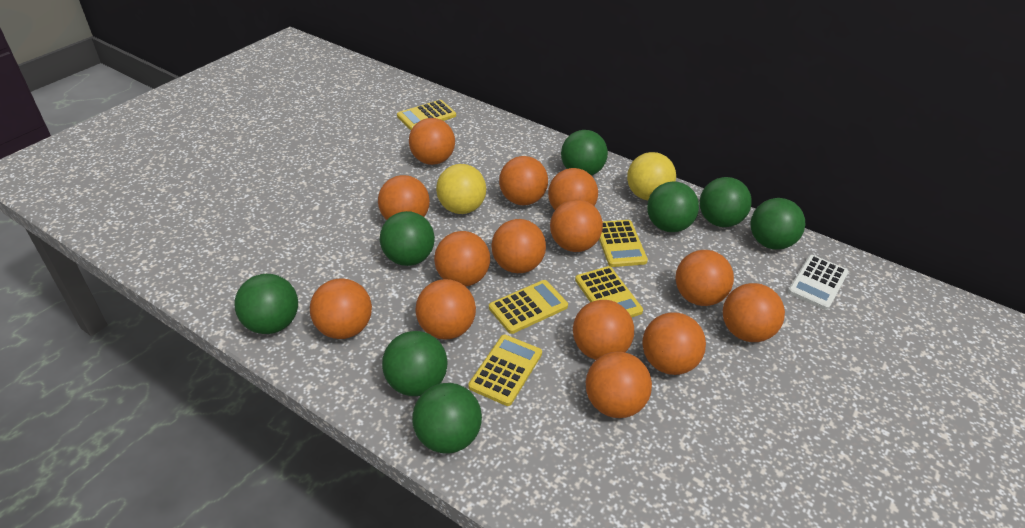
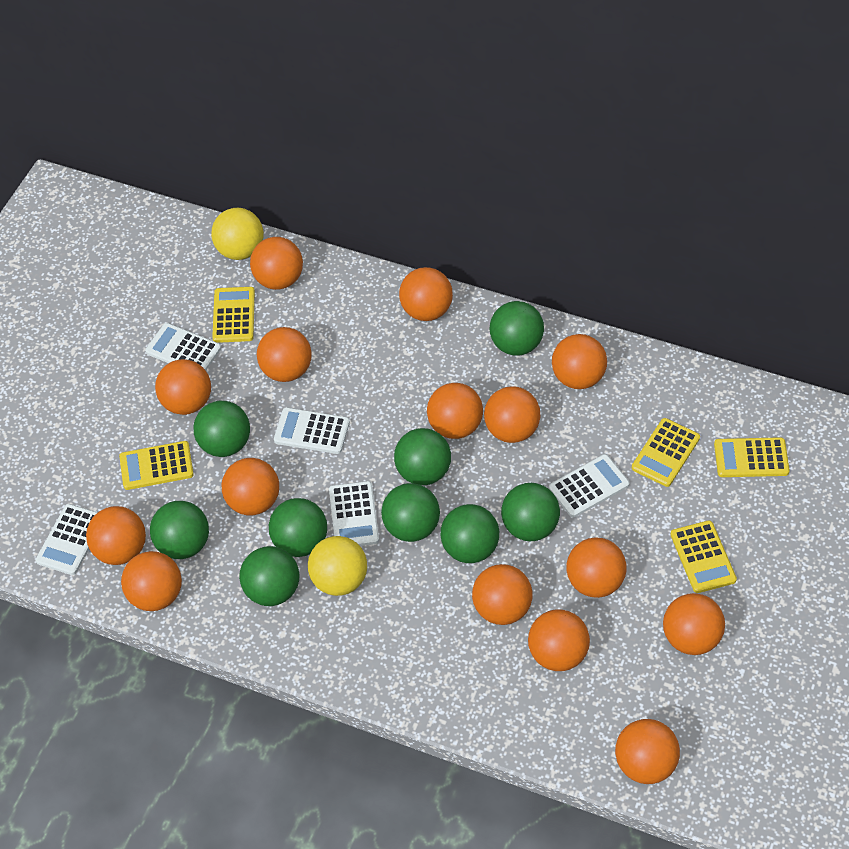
green ball: [235,274,298,334] [380,211,435,266] [382,331,448,396] [412,383,482,454] [561,130,608,176] [647,181,699,232] [699,177,752,227] [750,198,805,250] = 8 -> [150,501,209,559] [193,401,250,457] [239,546,299,606] [269,498,327,557] [381,483,440,542] [394,428,451,485] [441,504,499,563] [490,301,544,356] [501,483,560,541] = 9
orange ball: [310,279,372,339] [378,175,430,220] [409,118,455,165] [415,279,476,339] [434,231,490,287] [491,219,546,273] [499,156,548,205] [548,168,598,210] [550,199,603,252] [573,300,634,360] [586,352,652,418] [642,313,706,375] [676,250,734,306] [723,283,785,342] = 14 -> [86,506,146,565] [121,551,182,611] [155,359,211,415] [222,458,279,515] [250,237,303,290] [257,327,312,382] [399,267,453,321] [427,383,483,439] [472,564,533,625] [484,387,540,443] [528,610,590,671] [552,334,607,389] [566,538,627,598] [615,719,680,784] [663,593,725,655] = 15
white calculator: [788,255,849,310] = 1 -> [36,504,98,575] [145,323,221,370] [274,407,350,454] [329,481,379,546] [549,454,629,518] = 5

